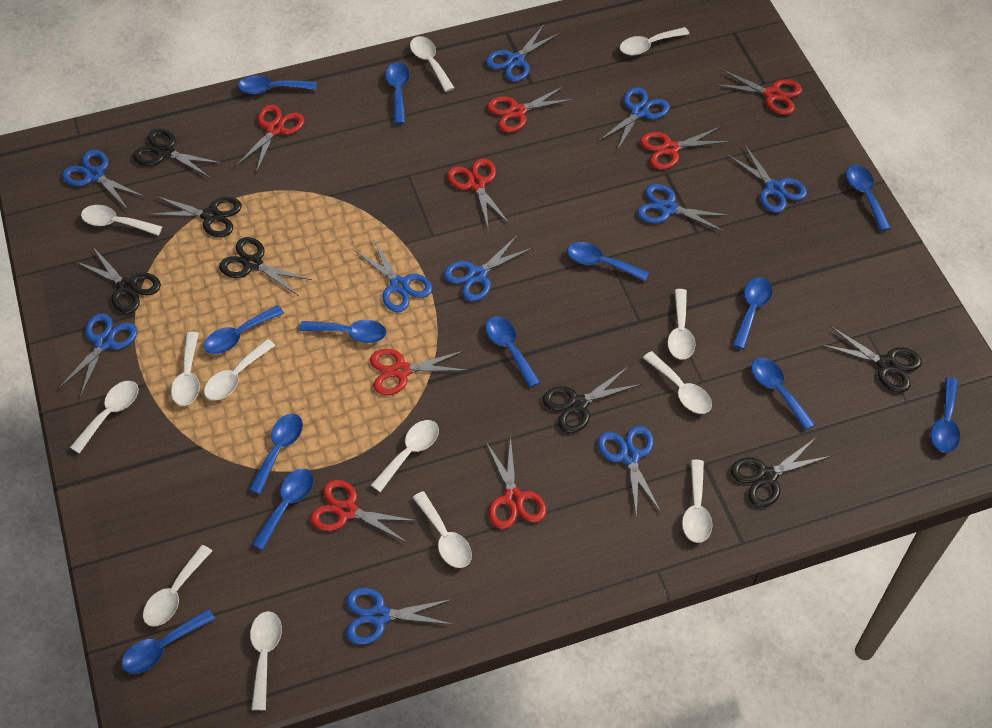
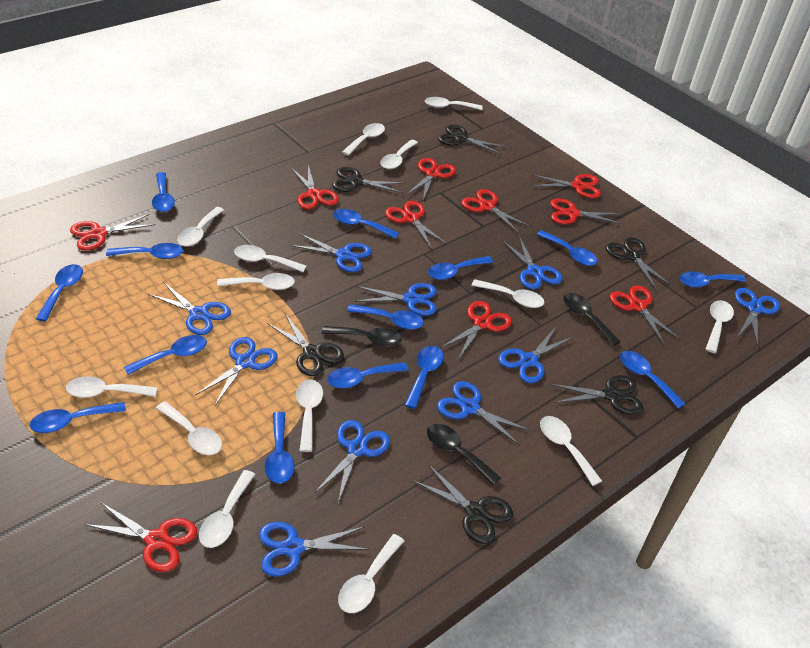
black scissors: [75,246,161,314] [133,128,222,178] [148,196,242,237] [219,237,312,296] [543,367,641,433] [730,438,831,507] [822,327,922,393] = 7 -> [267,314,344,376] [332,167,406,193] [413,464,513,544] [438,124,506,154] [550,375,643,415] [606,237,672,289] = 6
black spoon: none = 0 -> [322,326,402,347] [427,424,501,485] [564,293,620,346] = 3
blue spoon: [122,609,215,674] [204,305,284,354] [238,75,317,94] [249,414,303,494] [252,468,314,550] [299,320,386,343] [385,62,410,124] [486,316,540,388] [567,242,649,281] [733,277,773,349] [751,358,816,430] [846,165,891,231] [931,377,960,453] = 13 -> [30,402,126,433] [36,264,83,321] [106,243,183,259] [124,335,207,375] [152,172,175,212] [265,412,295,484] [327,362,409,388] [333,209,399,239] [347,304,424,330] [405,346,444,409] [428,256,493,280] [536,230,598,266] [620,351,685,409] [680,272,746,288] = 14
red scissors: [236,105,305,173] [310,480,417,543] [370,349,469,395] [447,159,510,231] [486,436,547,529] [487,86,575,133] [640,127,730,170] [715,69,802,115] = 8 -> [70,214,155,250] [84,502,197,572] [291,165,339,210] [385,201,447,249] [406,158,456,200] [440,301,512,360] [461,189,531,233] [531,174,601,198] [550,198,623,225] [610,285,681,344] = 10
white spoon: [70,381,139,454] [81,205,162,236] [143,545,212,627] [171,332,200,406] [204,339,275,400] [250,611,282,710] [371,420,439,492] [410,36,455,92] [413,491,472,568] [620,27,689,55] [643,351,712,414] [667,289,696,360] [682,459,712,543] = 13 -> [66,376,158,398] [156,401,222,455] [177,207,224,246] [199,470,256,548] [217,273,295,290] [234,245,307,272] [296,379,323,452] [338,534,404,613] [342,123,385,156] [380,140,418,169] [425,97,483,110] [471,279,545,308] [540,416,602,486] [705,300,734,353] = 14

